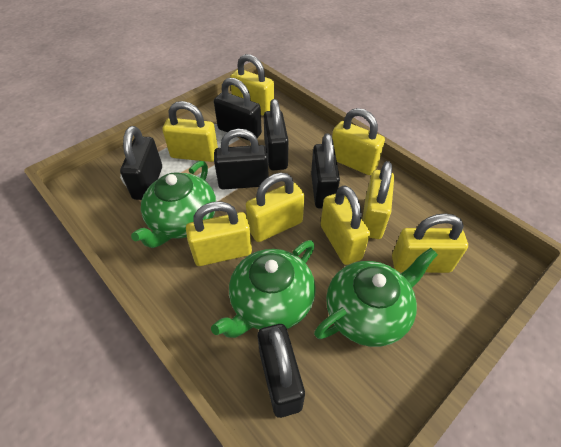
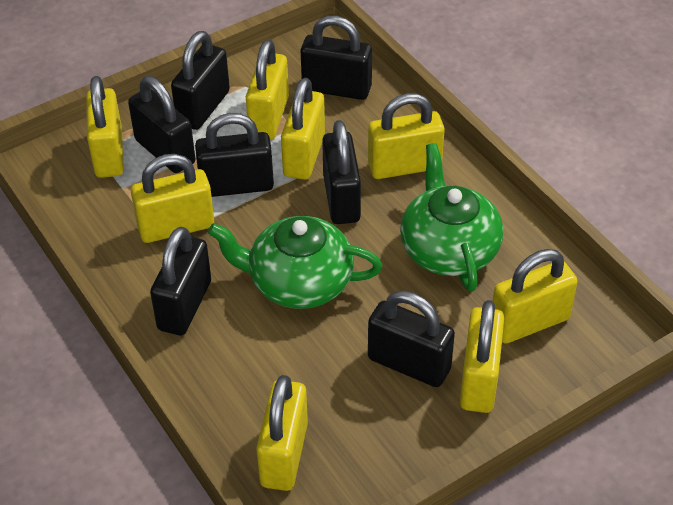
black padlock: [120,126,162,200] [214,78,262,141] [214,129,269,190] [258,324,305,418] [264,99,289,171] [311,133,340,209] = 6 -> [128,76,195,173] [150,227,211,335] [171,31,230,130] [195,113,274,197] [301,16,372,100] [322,120,361,224] [368,291,455,387] = 7
green teapot: [131,161,216,248] [211,240,316,338] [314,248,438,347] = 3 -> [208,216,382,309] [400,143,503,292] = 2

